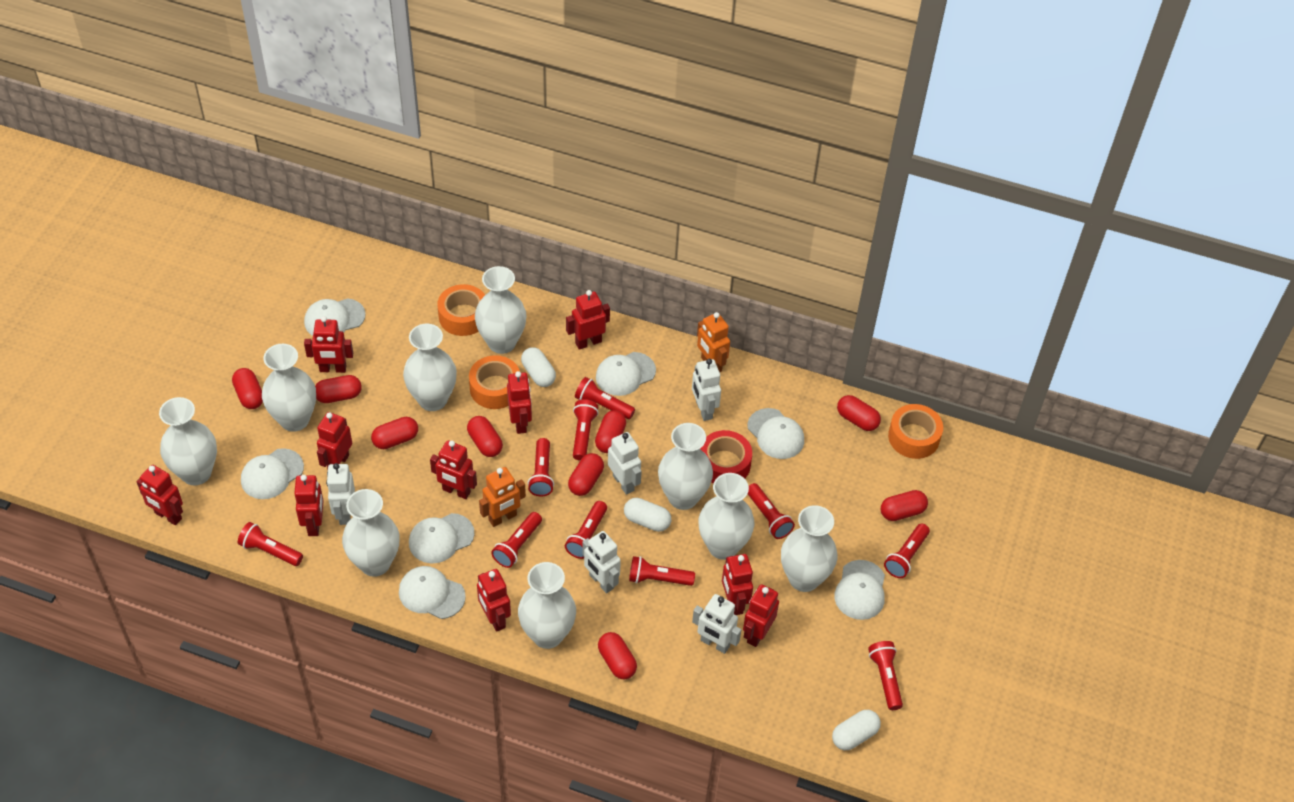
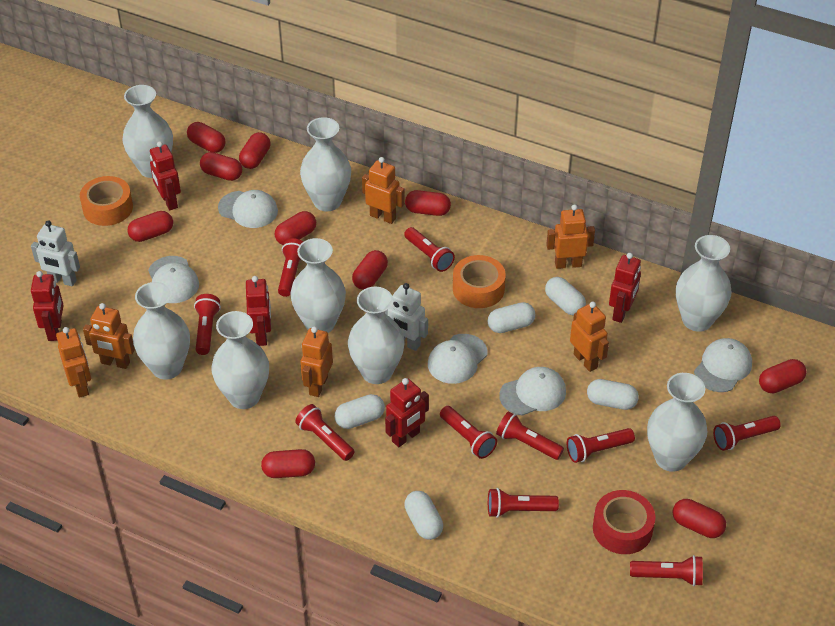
orange robot: [479,467,526,527] [697,312,730,372] = 2 -> [56,327,91,398] [83,303,135,369] [300,326,333,397] [362,157,405,224] [546,204,595,269] [570,302,609,372] = 6
orange tape: [437,284,485,336] [469,355,520,409] [888,404,943,459] = 3 -> [80,176,133,226] [453,255,506,308] = 2
red capsule: [232,368,263,409] [315,375,362,403] [371,417,418,449] [467,416,503,457] [568,453,604,496] [595,410,626,453] [598,632,637,679] [837,395,881,431] [881,490,928,521] = 9 -> [127,211,173,242] [187,122,225,153] [200,152,242,181] [239,132,270,169] [261,449,315,478] [275,211,316,245] [352,250,388,290] [405,190,451,216] [673,499,726,538] [759,359,807,393] = 10
red robot: [136,465,183,525] [294,475,324,536] [304,316,353,373] [317,412,352,469] [430,441,477,499] [477,569,511,632] [507,371,532,434] [566,290,610,350] [722,554,753,615] [743,584,779,647] = 10 -> [31,271,64,341] [150,141,181,210] [246,276,271,346] [385,378,429,447] [609,253,641,323] = 5
white cap: [241,448,304,499] [304,298,366,336] [399,566,466,619] [409,513,474,563] [596,352,656,396] [747,408,804,459] [834,560,885,620] = 7 -> [148,256,199,303] [218,190,278,228] [428,334,487,384] [499,367,566,416] [694,338,752,392] = 5
white capsule: [521,347,556,387] [624,498,671,532] [832,710,881,750] = 3 -> [335,394,385,429] [404,491,443,540] [488,302,535,333] [545,277,586,315] [587,379,639,410] = 5
white robot: [326,463,355,525] [582,531,621,593] [608,432,642,495] [692,359,721,421] [692,594,741,654] = 5 -> [31,220,80,286] [384,283,428,351] = 2
white vase: [159,397,217,485] [262,344,316,432] [342,489,399,577] [403,324,457,411] [475,266,527,354] [518,562,576,649] [658,423,713,510] [699,473,754,560] [781,505,838,592] = 9 -> [122,85,173,178] [133,282,190,380] [211,311,269,409] [290,238,346,333] [300,117,351,211] [348,287,405,384] [647,373,708,472] [676,235,732,332] = 8

